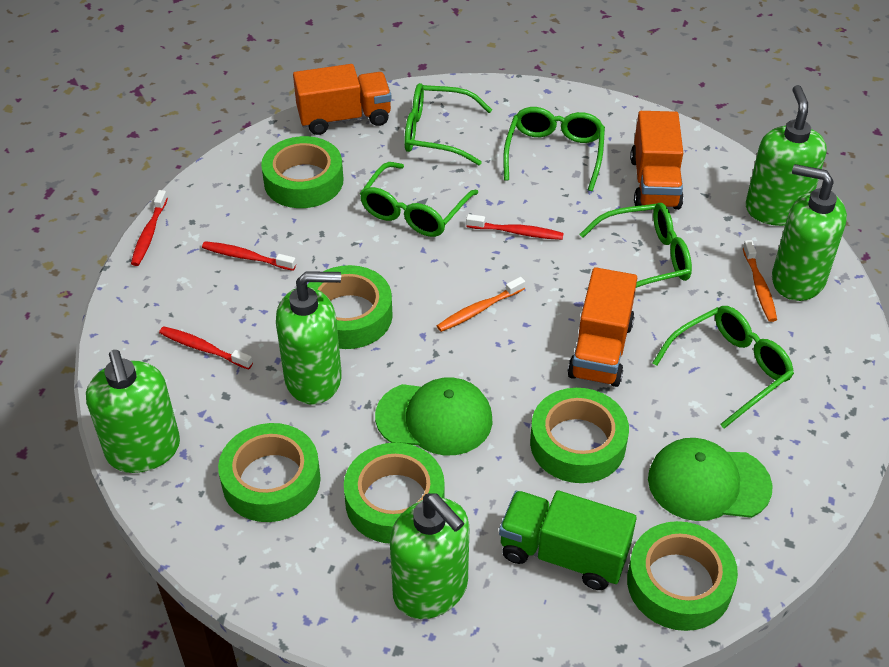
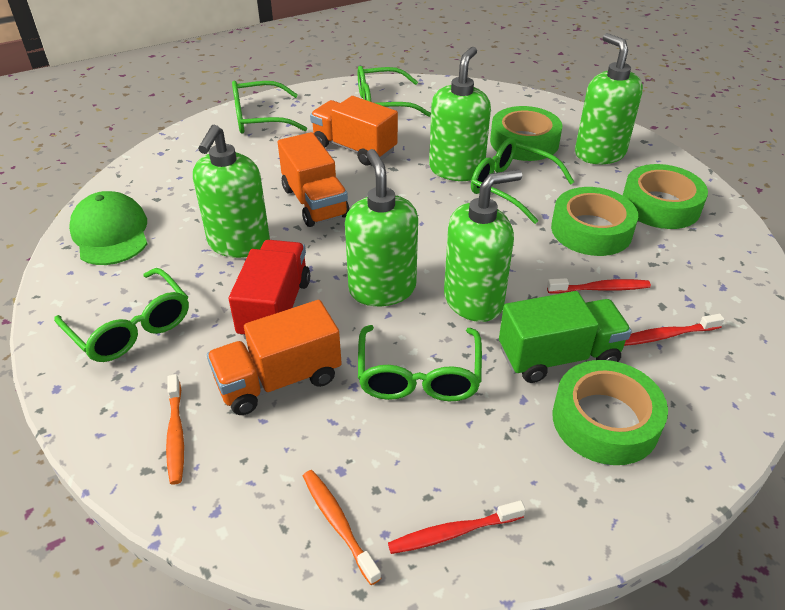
green cap: [375,377,493,455] [648,438,773,521] = 2 -> [69,191,148,265] = 1
green tape: [218,423,321,522] [261,136,344,208] [307,265,393,349] [344,443,445,543] [530,388,629,483] [627,521,738,631] = 6 -> [490,106,562,161] [551,187,638,256] [553,360,668,465] [623,164,708,229] = 4
red toothbrush: [131,190,168,266] [159,326,253,370] [202,241,296,271] [466,214,564,240] = 4 -> [388,500,526,554] [547,278,651,293] [624,314,725,346] = 3
red truck: none = 0 -> [229,240,310,339] = 1

